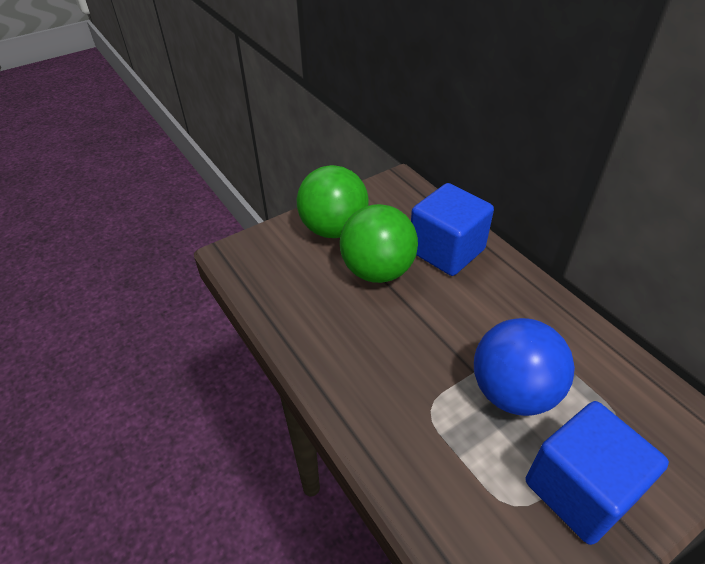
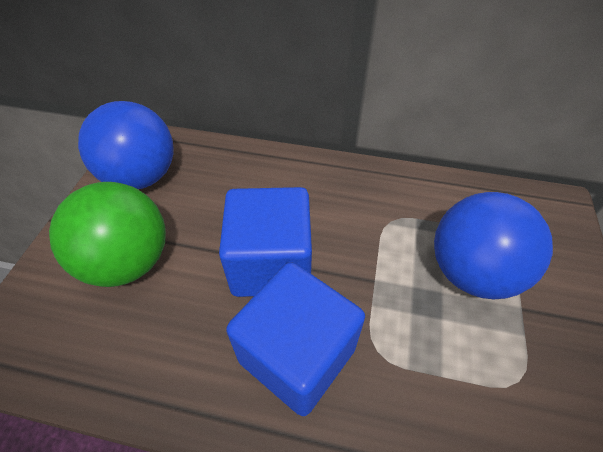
blue ball: [474,318,575,416] = 1 -> [78,101,174,189] [434,192,553,299] = 2
green ball: [297,165,369,238] [340,204,418,283] = 2 -> [49,182,166,287] = 1

